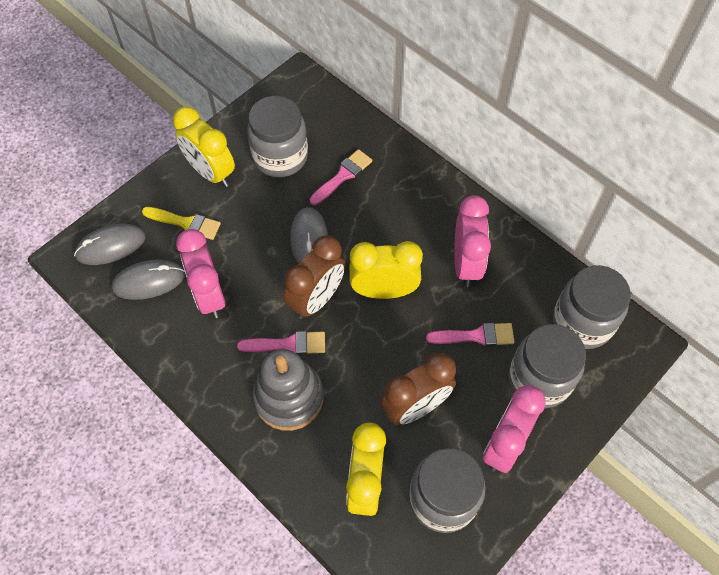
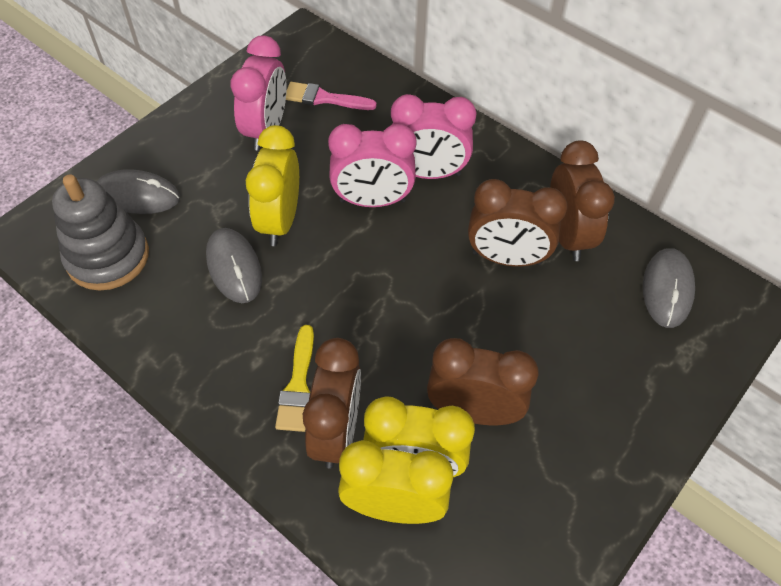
brown clock: [284,236,346,319] [380,353,456,426] = 2 -> [303,338,361,469] [427,338,539,425] [468,179,568,266] [550,140,615,261] = 4
grey jar: [247,96,308,177] [409,448,485,533] [509,324,586,408] [553,265,631,349] = 4 -> none = 0
pink brush: [237,331,325,355] [310,149,372,205] [426,323,515,346] = 3 -> [286,82,377,110] = 1

